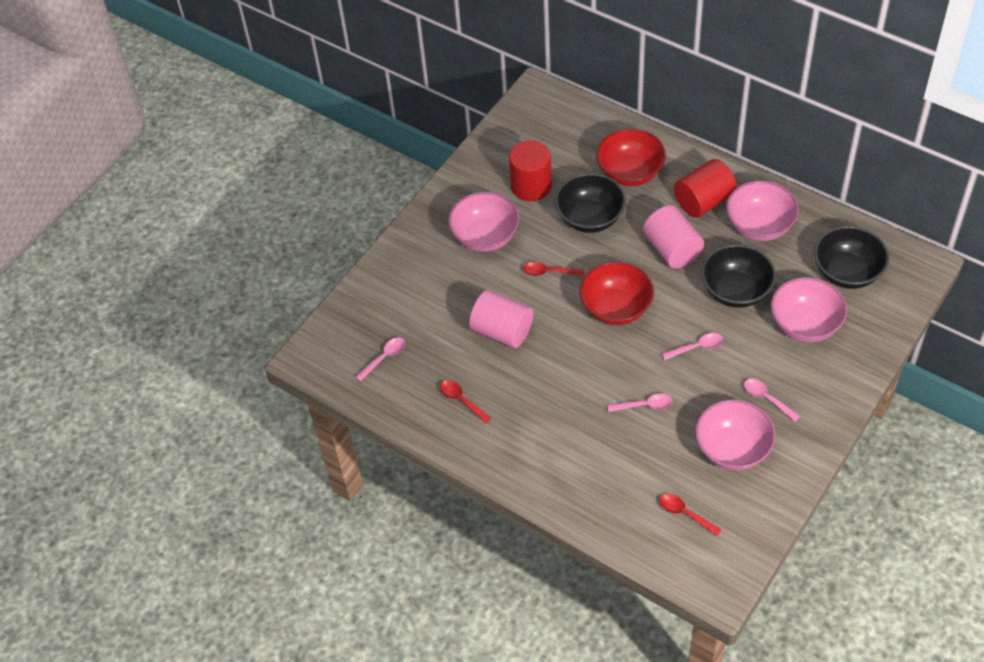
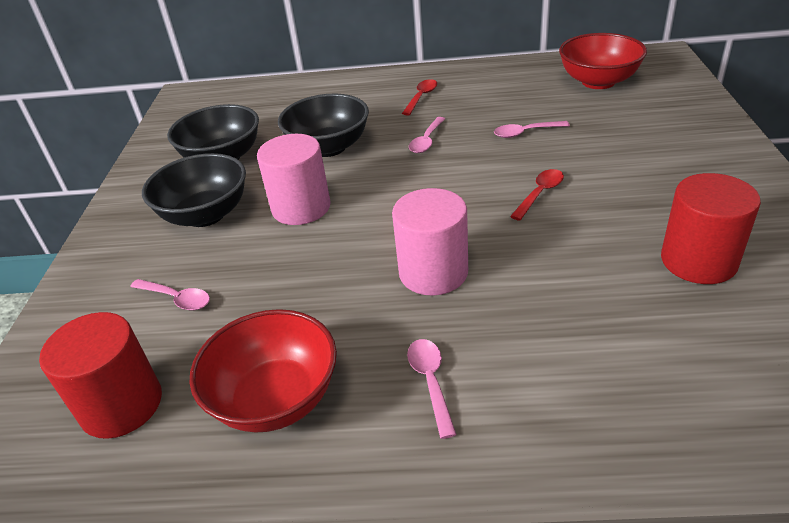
pink bowl: [448,192,519,252] [695,400,776,471] [726,181,799,241] [771,277,847,342] = 4 -> none = 0
red spoon: [440,380,491,423] [523,262,584,276] [660,494,722,536] = 3 -> [402,79,437,116] [510,169,564,221] = 2

